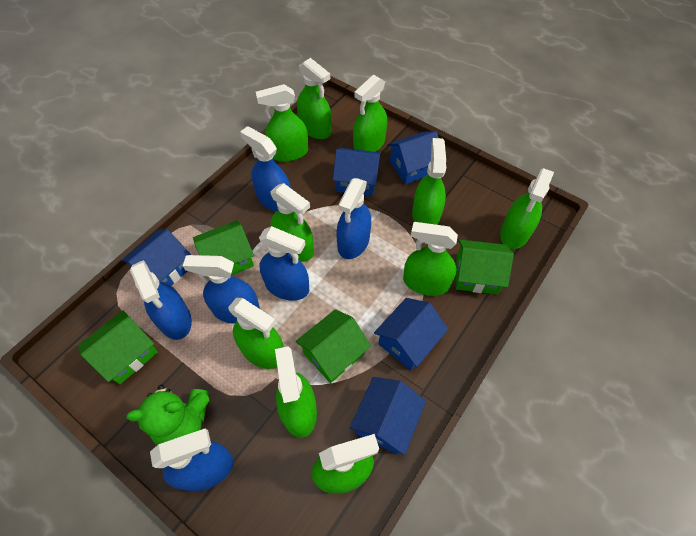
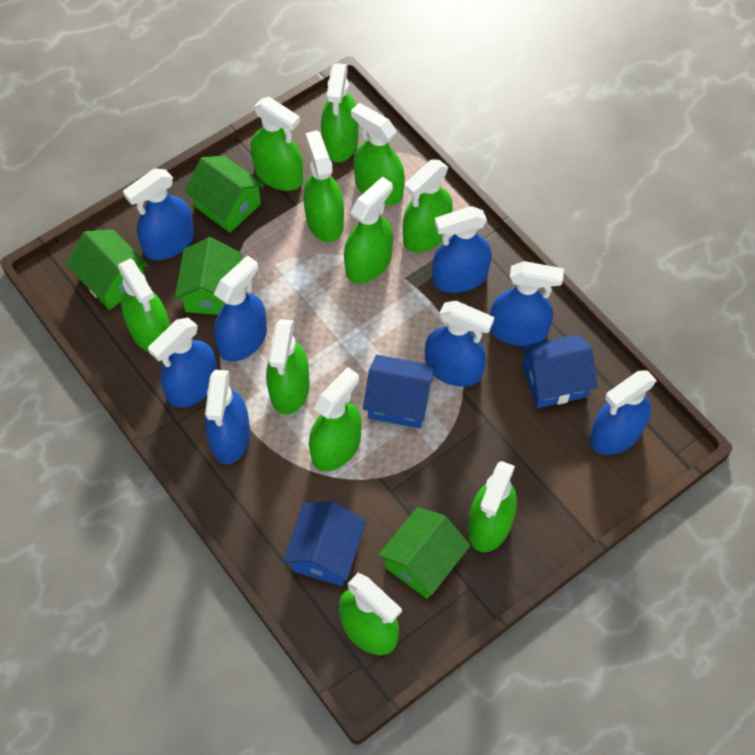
blue house: [122,229,191,286] [333,148,381,196] [350,377,426,455] [374,298,448,370] [387,131,439,184] = 5 -> [283,501,366,586] [363,355,436,428] [521,334,598,408] = 3
blue spray bottle: [130,260,192,340] [150,428,234,492] [183,255,260,324] [240,126,291,211] [259,226,309,301] [336,178,371,259] = 6 -> [123,169,195,260] [148,318,218,408] [205,370,250,464] [214,255,267,362] [425,301,494,387] [432,206,492,293] [490,261,564,346] [589,370,657,455] = 8
green spray bottle: [228,298,284,369] [256,84,308,162] [270,183,314,262] [275,346,317,438] [297,58,332,139] [312,434,379,494] [353,75,387,152] [403,222,458,296] [412,138,446,225] [500,168,554,249] = 10 -> [118,258,170,352] [250,97,303,191] [266,319,310,415] [303,130,344,242] [309,367,362,471] [321,63,359,162] [339,573,402,655] [344,177,393,284] [351,103,405,205] [403,159,453,253] [468,461,517,552] = 11
green teddy bear: [126,385,209,445] = 1 -> none = 0

